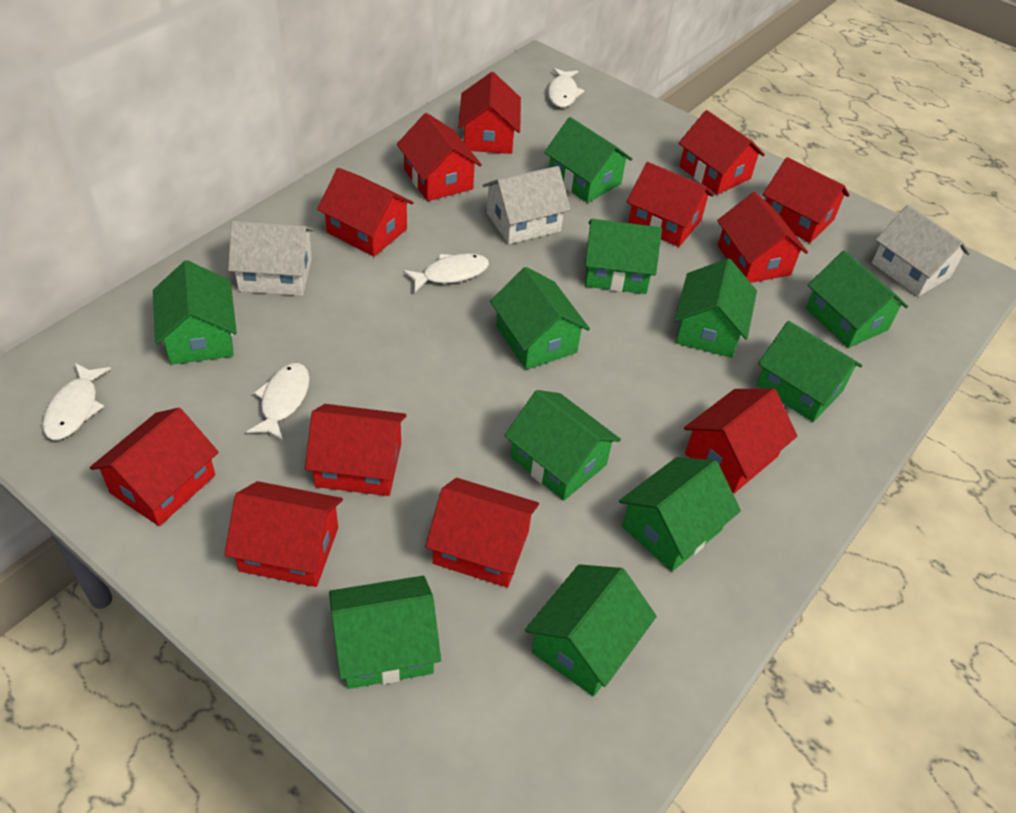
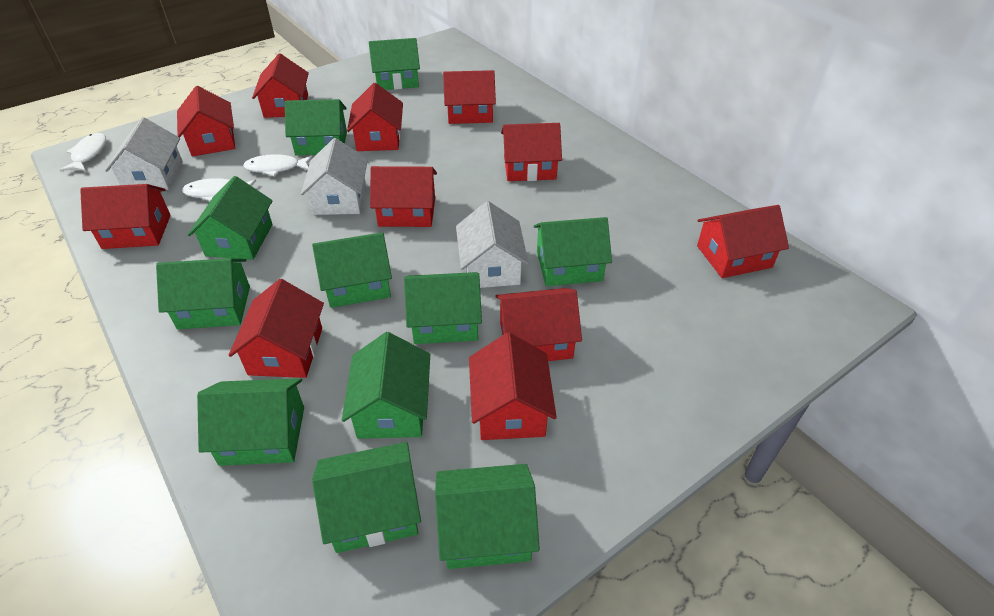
red house: [90,408,219,526] [224,481,343,587] [305,404,407,496] [317,168,414,257] [397,113,482,201] [425,478,539,587] [458,72,521,154] [627,162,714,247] [679,110,765,195] [684,388,797,493] [717,192,808,283] [762,157,850,243] = 12 -> [80,184,171,249] [177,86,235,157] [229,279,324,378] [252,53,309,118] [347,83,403,151] [370,166,437,227] [443,70,496,124] [469,332,557,440] [495,288,582,361] [501,123,562,181] [697,205,789,278] = 11
white fish: [43,363,111,440] [247,363,310,441] [403,253,489,292] [548,68,584,108] = 4 -> [60,133,106,172] [182,178,256,201] [243,154,313,177] = 3

